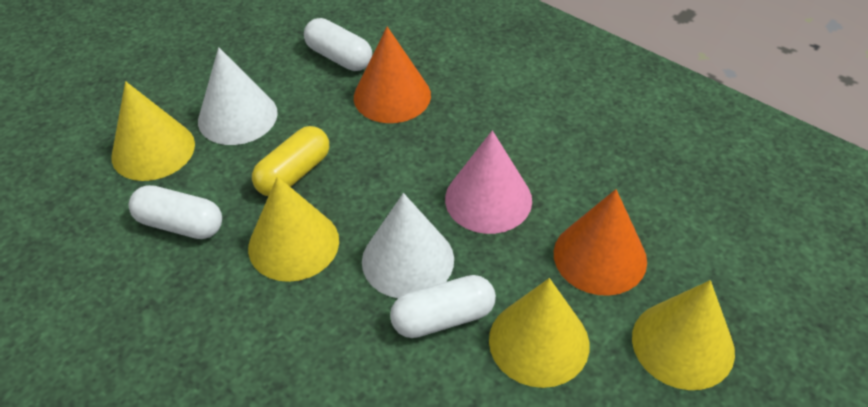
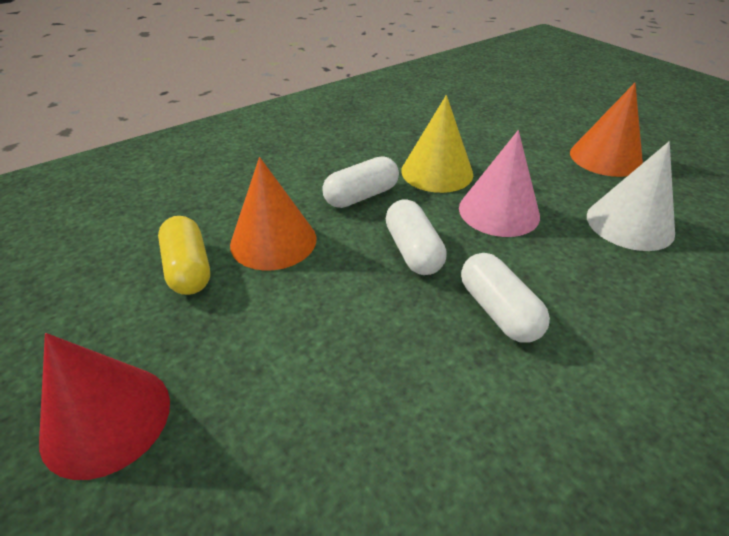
red cone: none = 0 -> [39,333,170,480] = 1
white cone: [198,47,278,145] [362,193,454,298] = 2 -> [587,141,675,251] = 1
yellow cone: [111,81,195,181] [248,176,339,282] [489,278,589,388] [632,280,735,390] = 4 -> [401,95,473,193] = 1

